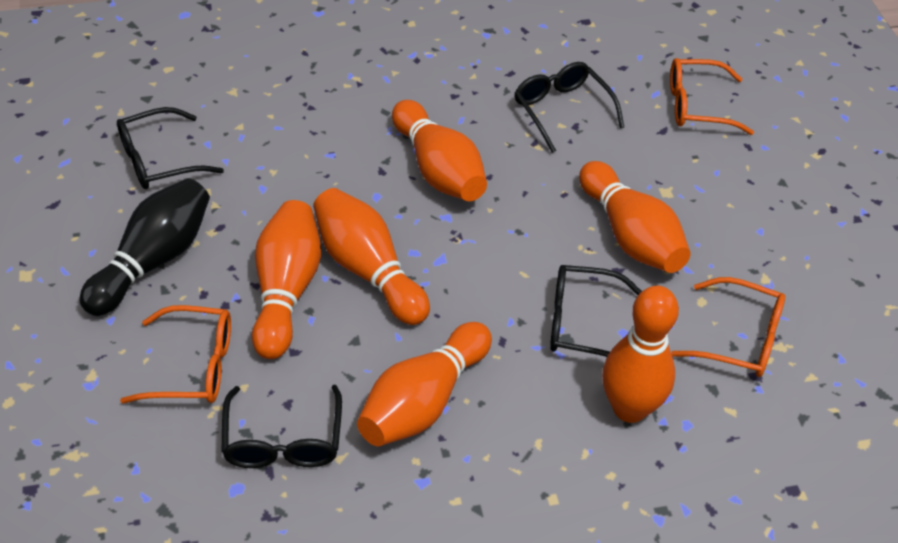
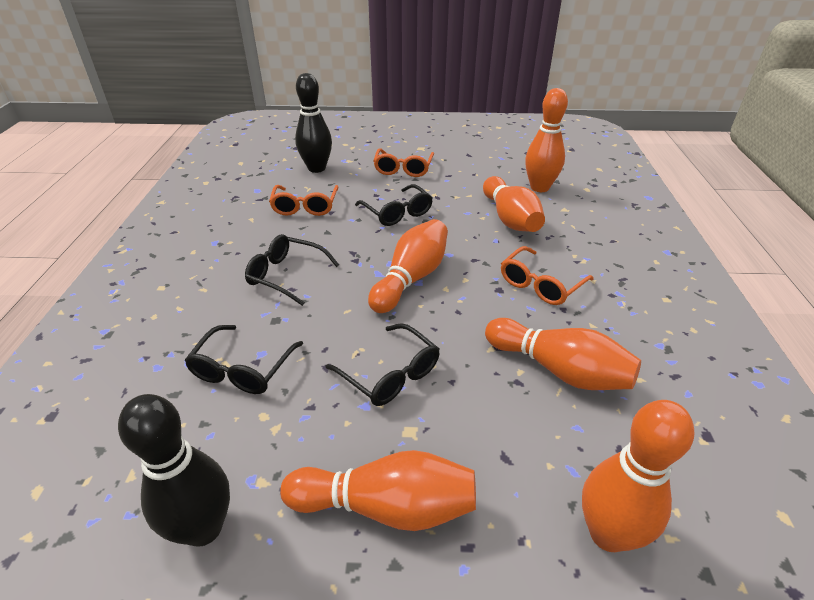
black bowling pin: [79,178,210,316] = 1 -> [118,394,230,547] [295,73,332,173] = 2

